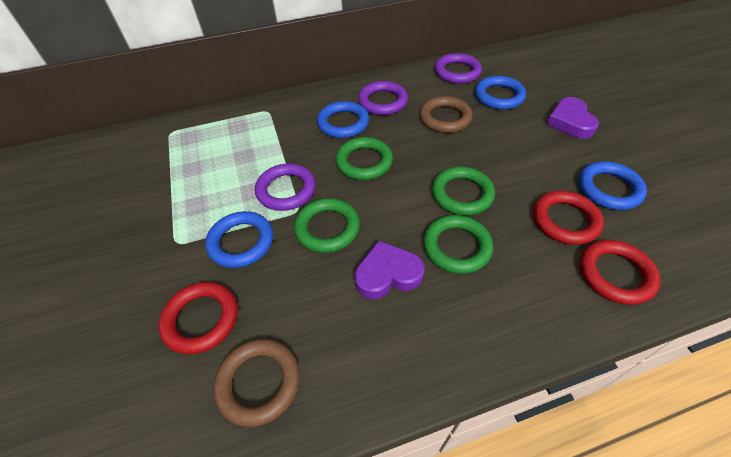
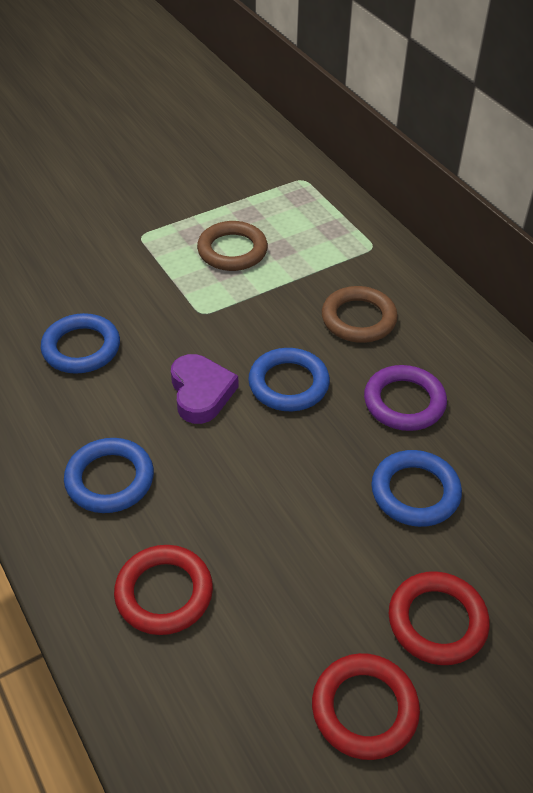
green ring: [294,198,360,253] [335,137,393,180] [423,215,493,274] [432,167,495,215] = 4 -> none = 0
purple heart: [354,240,425,299] [546,97,599,139] = 2 -> [171,354,238,424] = 1
purple ring: [255,163,316,211] [358,81,408,115] [434,53,482,84] = 3 -> [364,365,447,431] = 1

